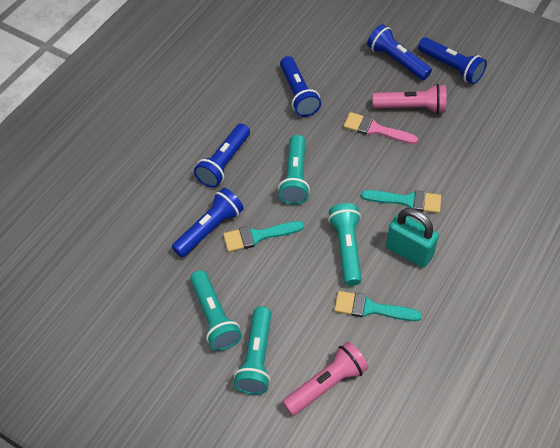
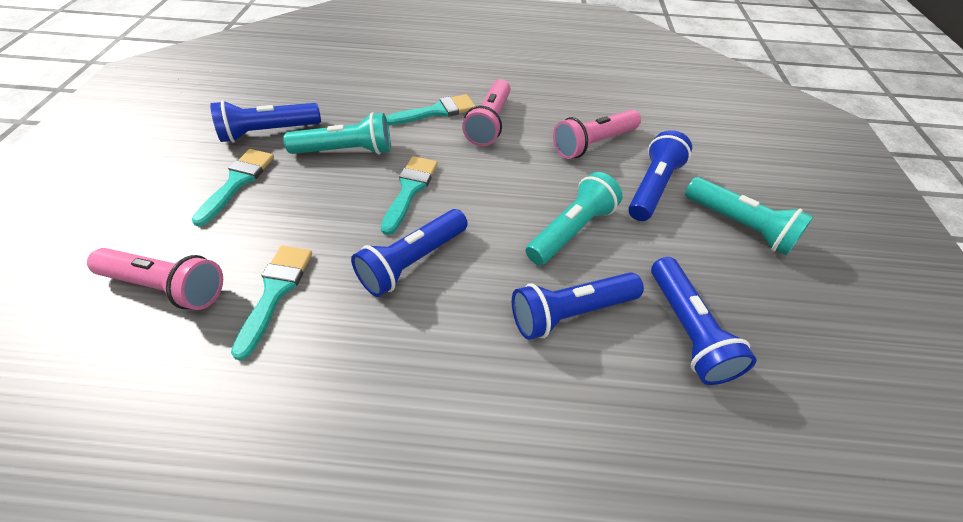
pink brush: [343,112,418,144] = 1 -> none = 0
pink flashlight: [282,342,368,416] [373,84,446,114] = 2 -> [87,248,223,310] [462,79,511,146] [553,110,641,159] = 3
turquoise brush: [223,221,304,252] [334,291,422,321] [361,190,441,213] = 3 -> [192,149,274,226] [231,246,312,360] [381,156,438,235] [386,94,475,125] = 4
turquoise flashlight: [190,270,242,351] [234,306,271,395] [278,135,310,205] [328,203,362,286] = 4 -> [283,112,391,155] [526,172,622,265] [685,177,814,256] = 3
turquoise padlock: [386,208,439,268] = 1 -> none = 0

